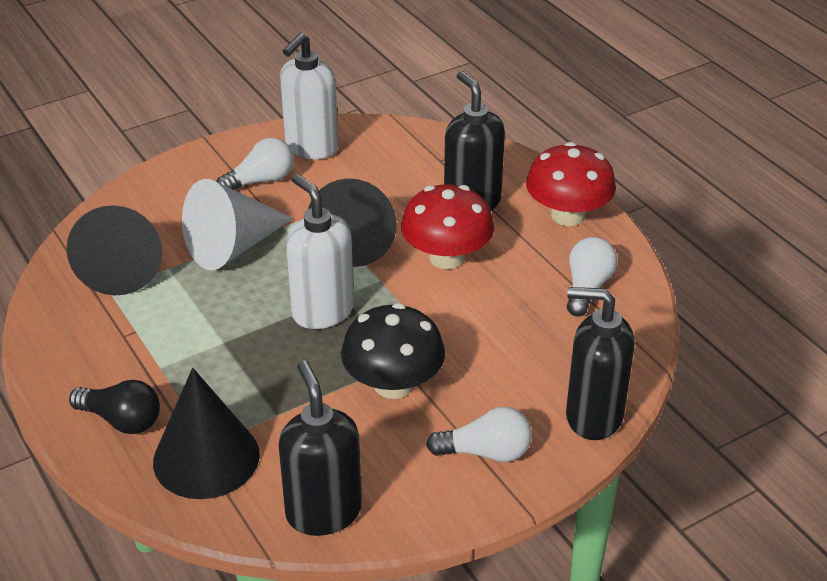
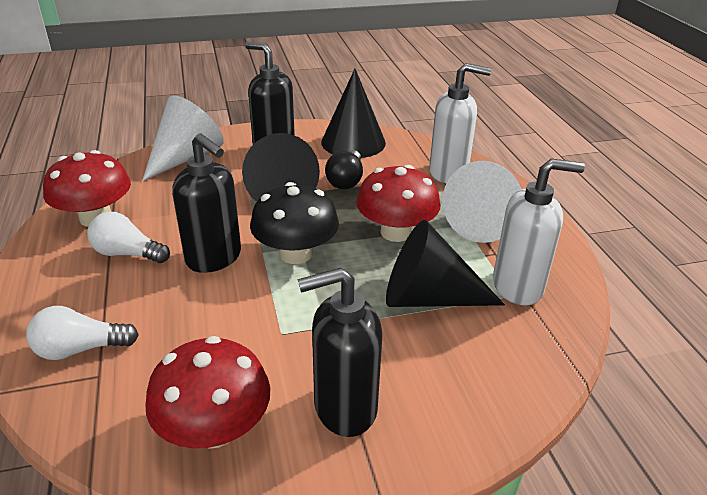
red mushroom: [401,185,494,269] [526,142,616,226] = 2 -> [43,150,131,227] [145,336,270,449] [356,165,441,242] = 3
white cone: [182,179,294,270] = 1 -> [142,96,224,181] [442,161,521,243] = 2
white light bulb: [216,138,294,190] [426,407,532,462] [567,237,617,316] = 3 -> [26,306,139,360] [87,212,170,263] = 2

